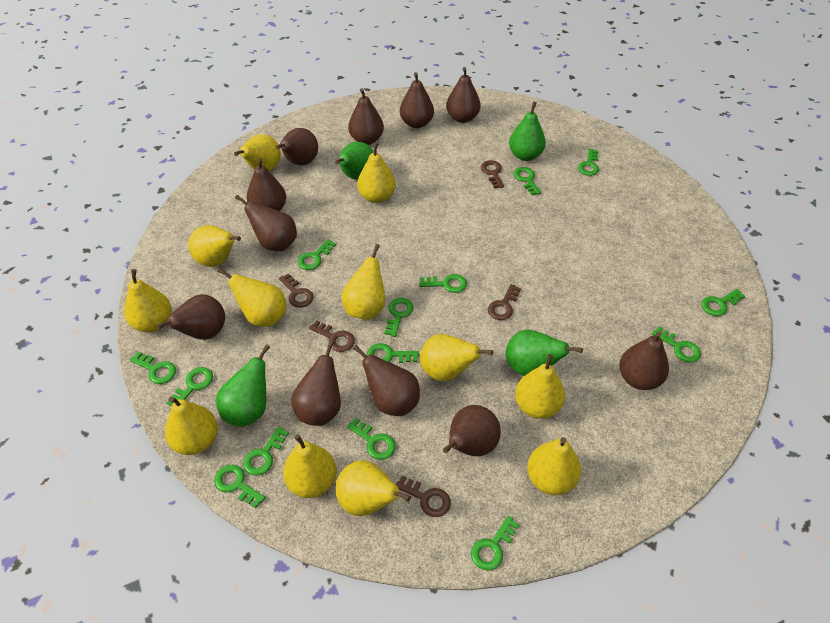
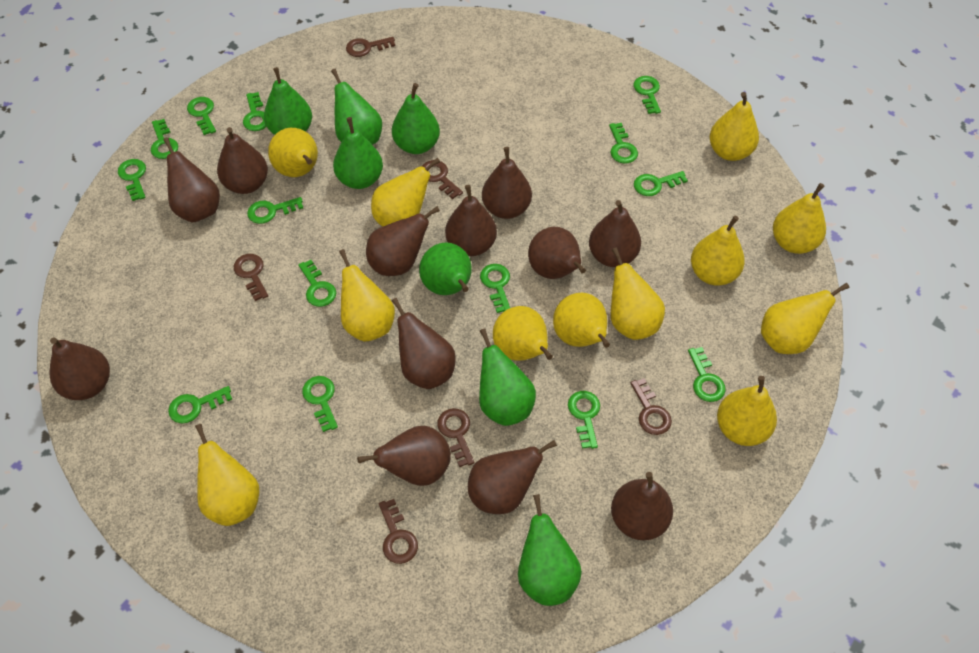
brown key: [279,273,313,308] [309,320,355,352] [396,475,451,517] [481,160,504,188] [488,284,521,320] = 5 -> [234,254,268,301] [346,37,395,57] [379,499,418,564] [422,160,463,199] [437,408,474,467] [630,378,672,435] = 6
brown pear: [156,294,225,340] [235,195,297,251] [247,158,286,211] [276,128,318,165] [291,340,341,426] [348,88,384,145] [353,345,420,416] [400,72,434,128] [443,405,501,456] [446,67,481,123] [619,331,669,390] = 11 -> [49,338,110,400] [163,137,220,223] [217,127,268,194] [357,426,451,486] [366,206,440,276] [392,298,456,389] [445,185,497,256] [468,440,557,514] [482,147,532,219] [528,227,586,279] [589,200,641,267] [611,472,673,540] = 12
green pear: [216,344,270,427] [335,142,374,180] [506,330,583,376] [509,101,546,161] = 4 -> [264,67,312,135] [331,69,382,145] [333,117,383,189] [392,83,440,154] [419,242,472,295] [479,328,536,426] [518,494,582,606] = 7

